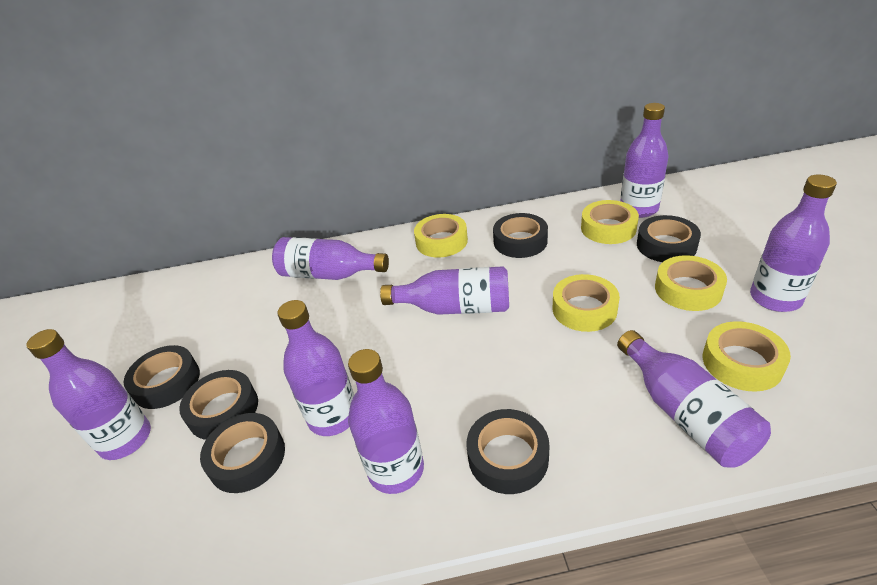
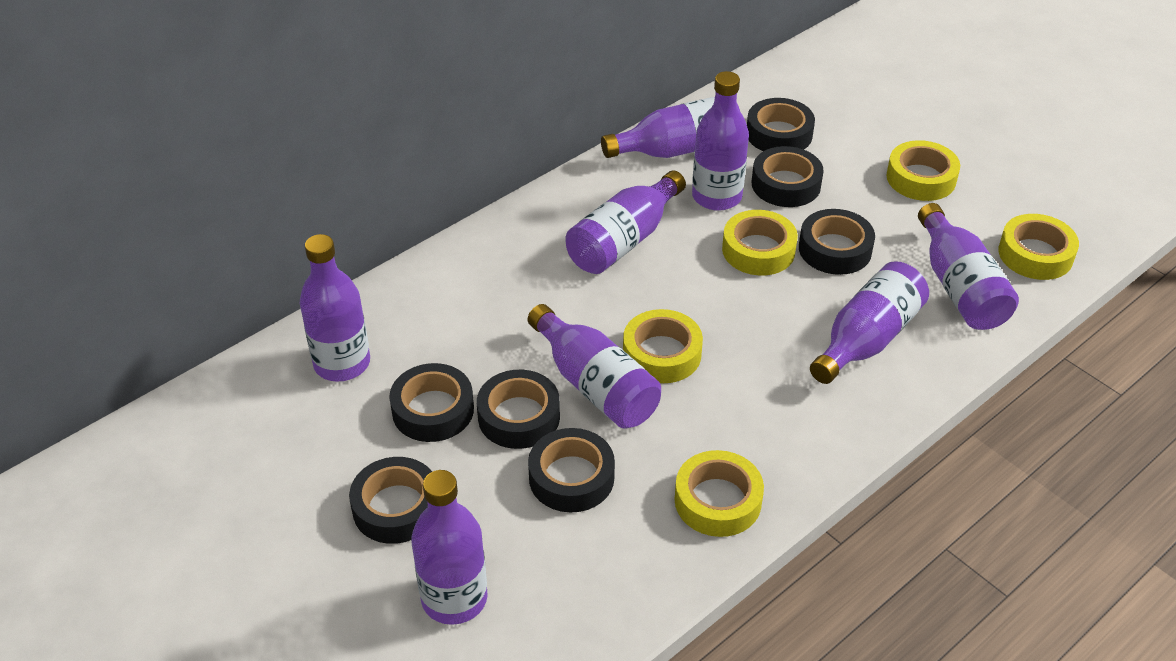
black tape: [123,345,200,409] [179,370,258,440] [200,413,285,493] [466,409,550,494] [493,213,548,258] [637,215,701,262] = 6 -> [349,457,432,544] [389,363,474,442] [477,370,560,449] [528,428,615,512] [747,98,815,151] [752,146,824,207] [799,209,875,275] = 7

